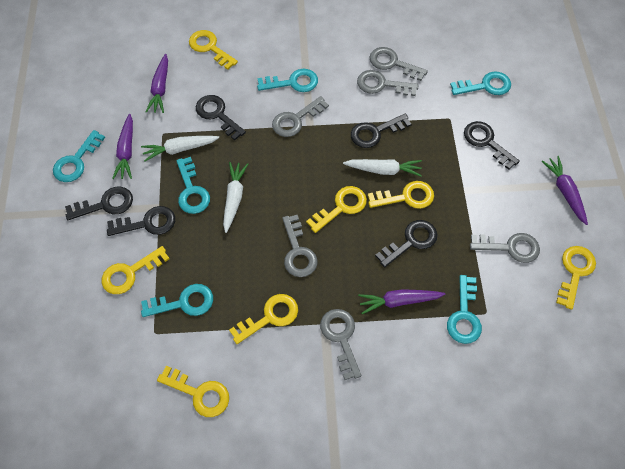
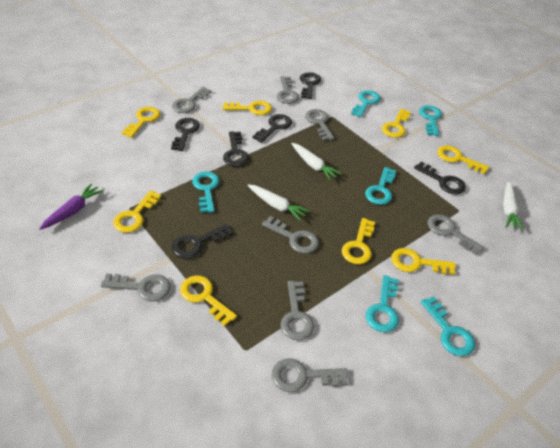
grey key: [272,96,329,137] [282,215,317,277] [320,309,361,380] [357,70,419,96] [369,47,428,81] [470,233,540,263] = 6 -> [101,274,171,302] [172,87,211,113] [262,216,319,254] [272,358,348,392] [277,76,299,104] [280,281,314,340] [305,109,334,141] [428,214,484,255] = 8
purple carrot: [112,114,133,179] [146,54,168,113] [358,289,445,314] [541,156,588,225] = 4 -> [39,183,104,230] = 1
yellow key: [102,246,170,294] [157,366,229,417] [189,30,238,70] [229,294,298,344] [306,186,367,233] [368,181,434,209] [556,246,596,310] = 7 -> [113,190,161,233] [122,107,160,138] [180,276,237,326] [223,101,272,115] [342,218,375,264] [382,109,411,138] [391,248,456,275] [437,145,489,174] = 8

